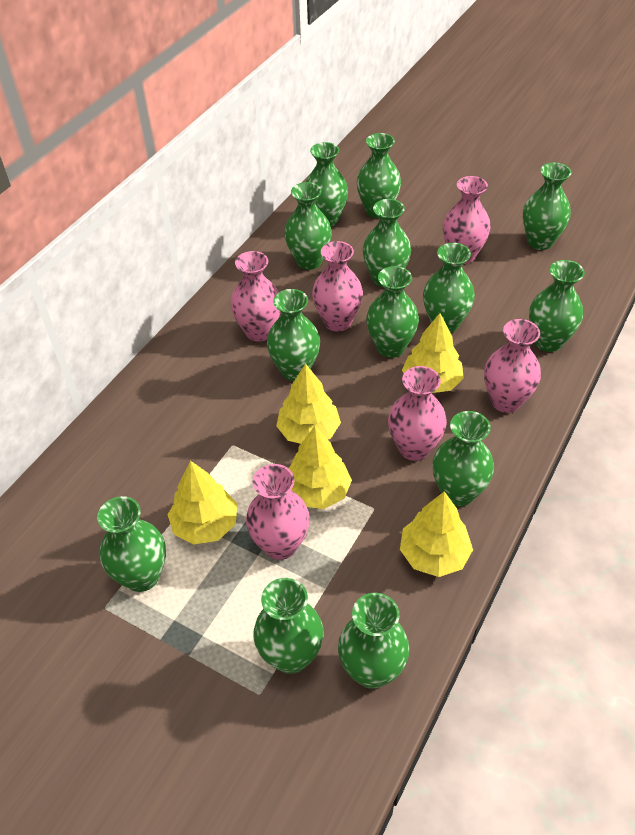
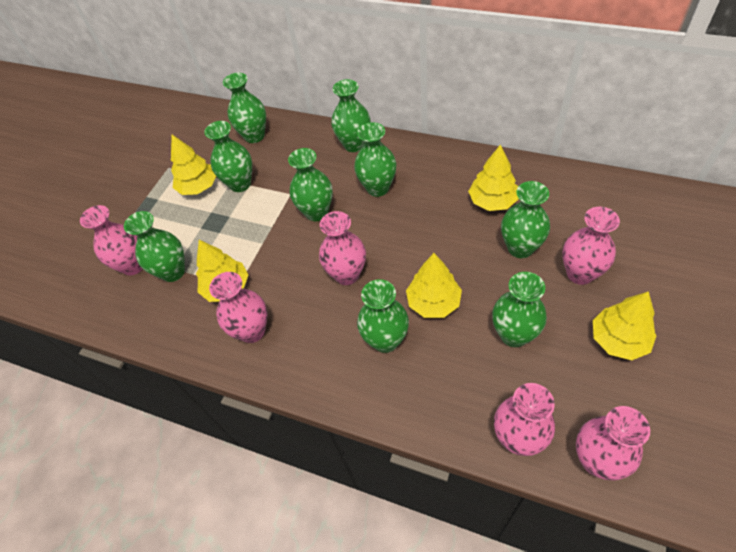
green vase: [97,496,166,592] [253,578,324,674] [267,289,320,381] [284,182,332,270] [306,142,348,227] [338,593,410,689] [357,133,401,218] [363,199,411,287] [366,266,419,358] [423,243,475,333] [432,411,494,507] [523,162,571,250] [529,260,585,352] = 13 -> [124,211,185,282] [204,121,252,192] [223,73,266,143] [288,148,333,221] [331,79,370,152] [354,122,397,197] [357,279,409,353] [492,272,547,347] [501,181,550,258] = 9

